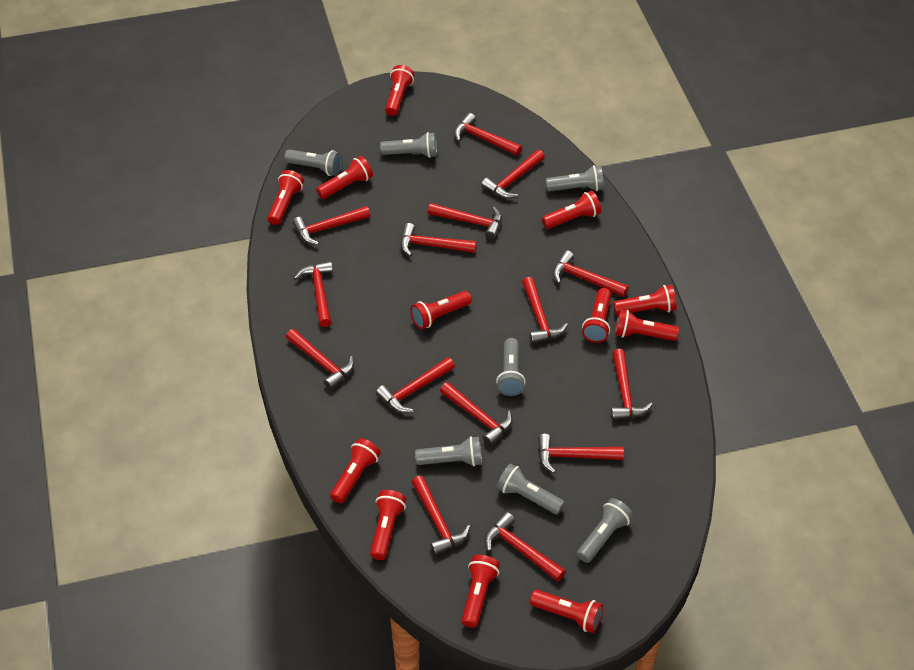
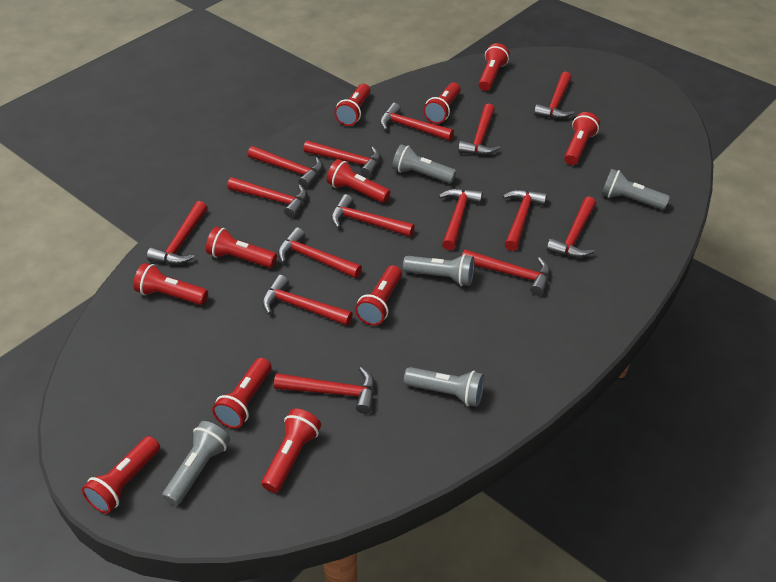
grey flashlight: [284,149,342,176] [380,132,437,158] [415,436,482,466] [496,338,526,396] [497,463,565,515] [546,165,604,192] [577,498,633,563] = 7 -> [162,421,230,506] [392,144,456,183] [403,254,475,286] [404,367,484,407] [602,169,670,210] = 5
red flashlight: [267,170,304,225] [316,156,373,199] [330,438,381,503] [370,490,406,560] [385,65,414,116] [411,291,472,329] [461,555,500,628] [530,590,603,633] [542,191,601,229] [582,288,611,343] [613,285,677,315] [615,310,679,341] = 12 -> [82,436,160,514] [133,263,208,305] [206,227,277,268] [212,358,272,428] [262,409,321,493] [327,159,390,203] [335,84,370,126] [355,265,402,326] [423,82,461,124] [479,43,510,91] [564,112,600,165] = 11

